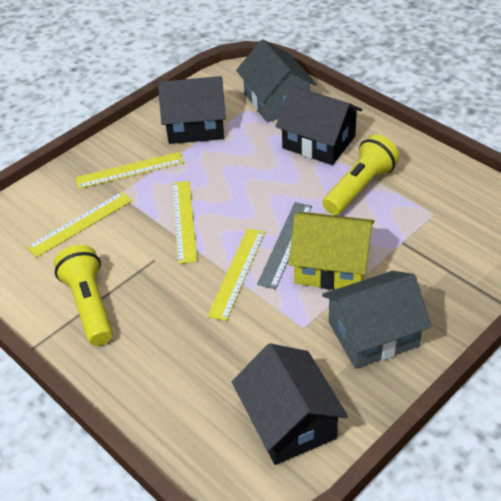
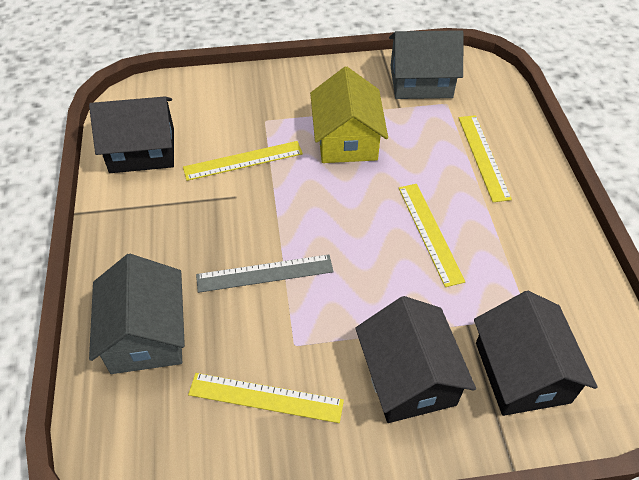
yellow flashlight: [54,245,113,346] [323,134,400,215] = 2 -> none = 0

